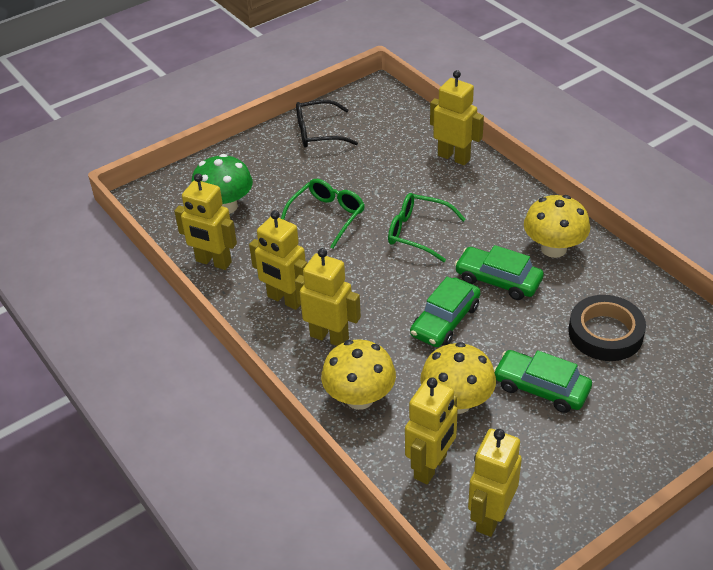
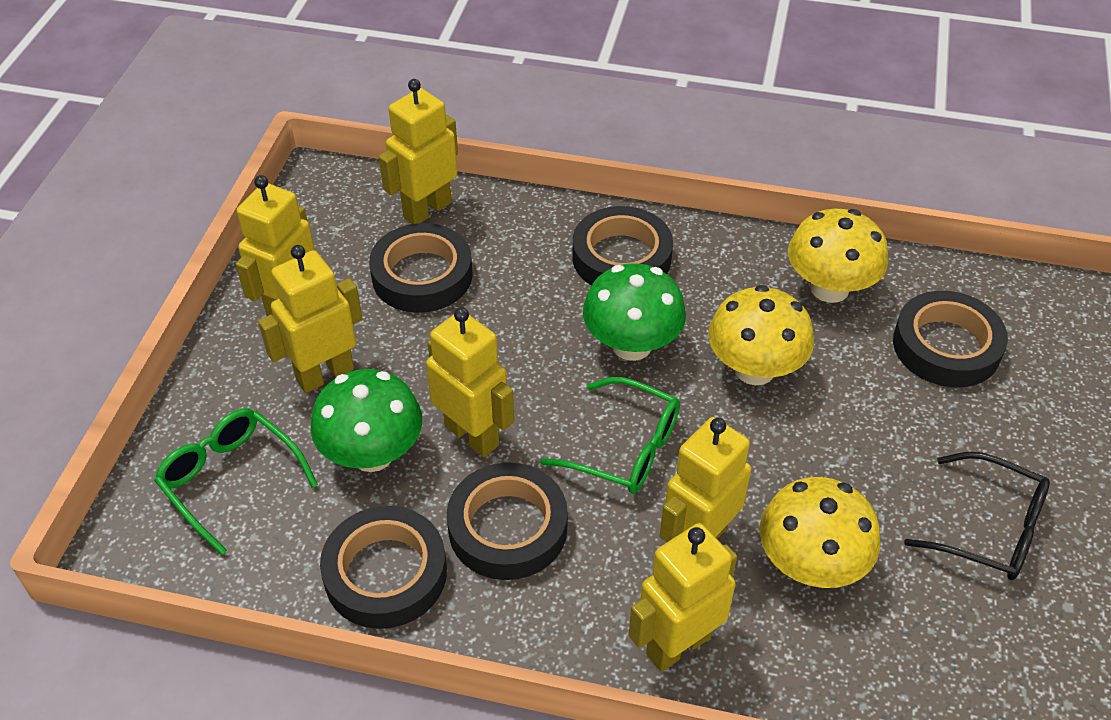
black tape: [569,295,646,361] = 1 -> [320,506,447,629] [369,223,472,313] [447,463,568,580] [572,206,673,286] [893,291,1008,387] = 5
green car: [410,276,481,347] [455,245,544,300] [494,350,592,413] = 3 -> none = 0
green mushroom: [191,154,253,214] = 1 -> [310,369,422,472] [583,263,686,361] = 2

